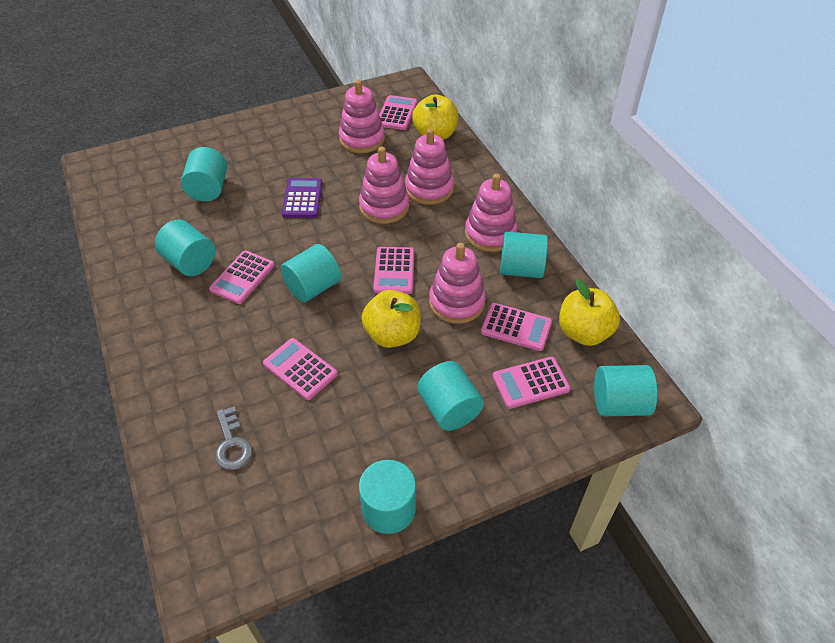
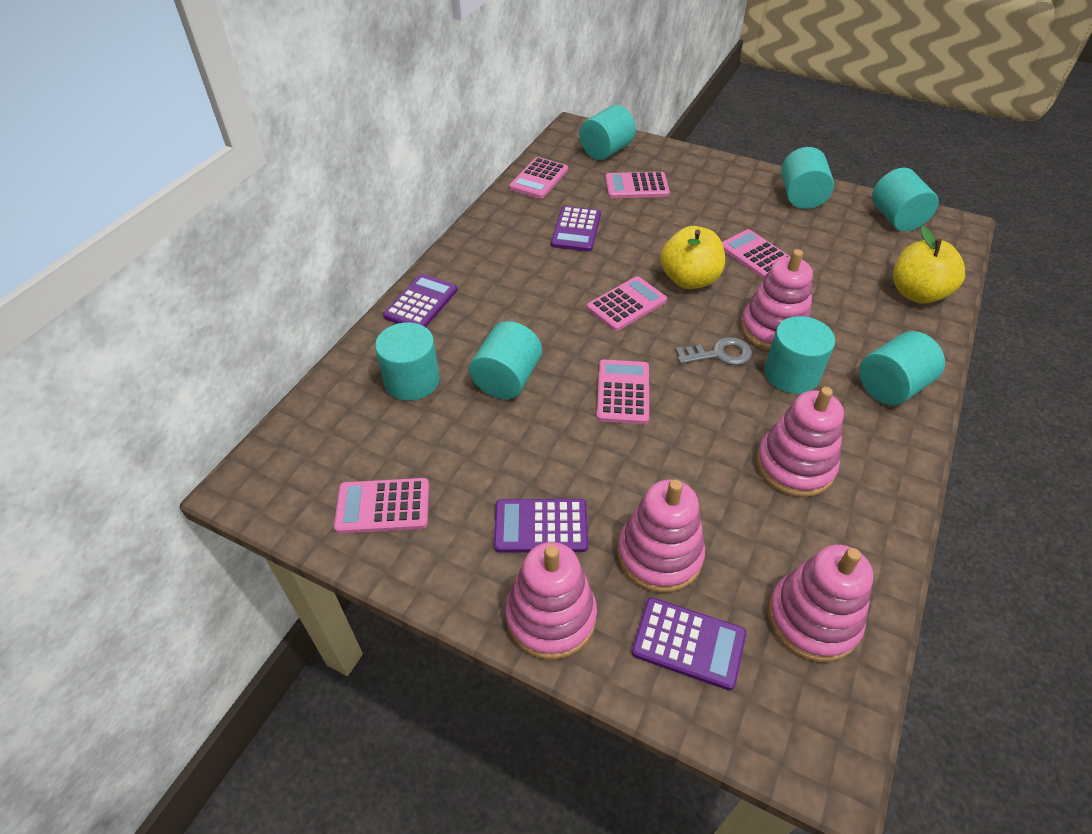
purple calculator: [282,178,322,218] = 1 -> [383,274,457,327] [494,499,588,552] [551,206,601,252] [632,597,746,690] = 4
yellow apple: [361,290,421,348] [412,95,458,140] [559,279,620,346] = 3 -> [661,226,725,289] [893,226,965,304] = 2

